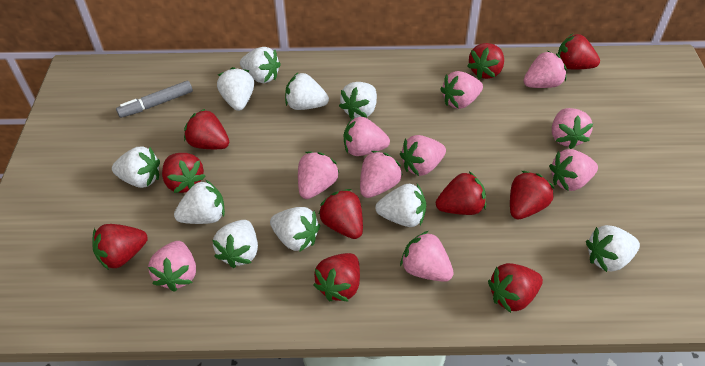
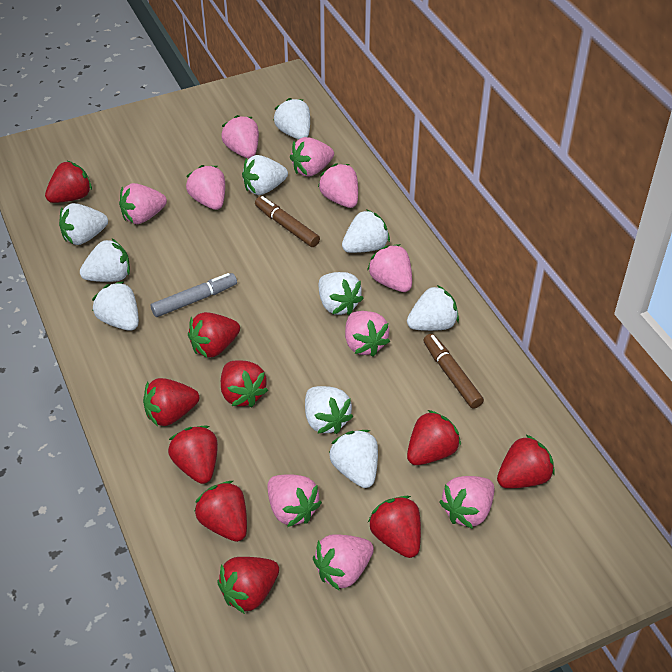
brown marker: none = 0 -> [255,196,320,247] [423,334,484,409] = 2

